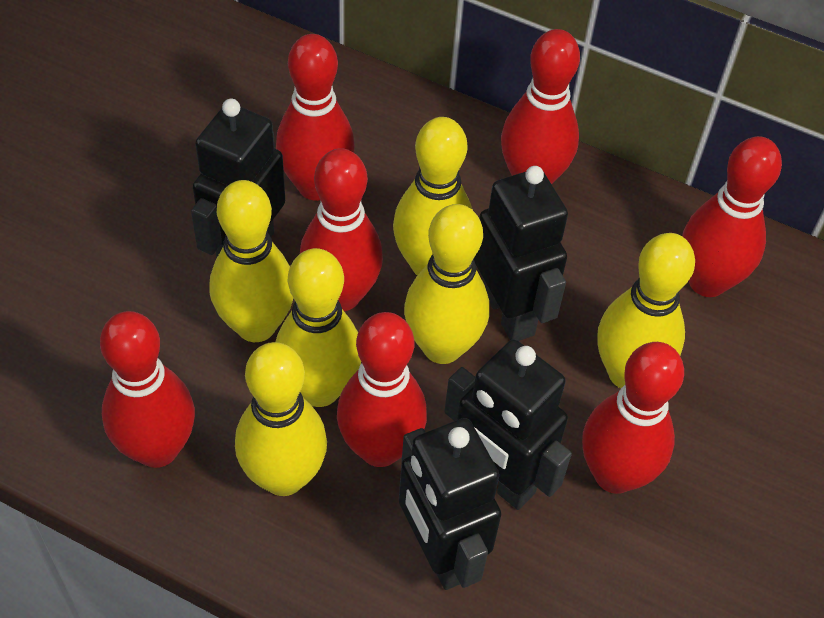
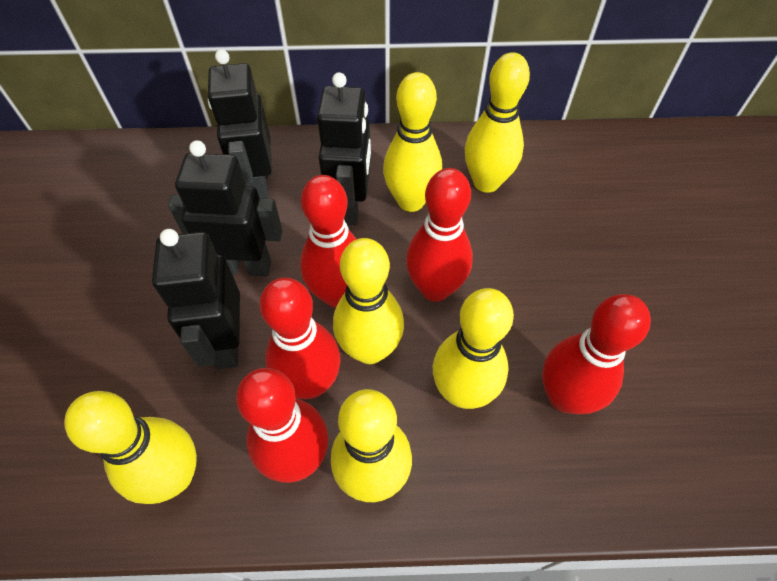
red bowling pin: [100,311,195,468] [276,34,355,201] [300,148,383,311] [337,312,427,467] [501,29,580,184] [582,342,684,494] [682,136,782,297] = 7 -> [236,368,329,483] [260,277,341,399] [300,175,357,308] [406,168,473,302] [542,294,651,414] = 5

